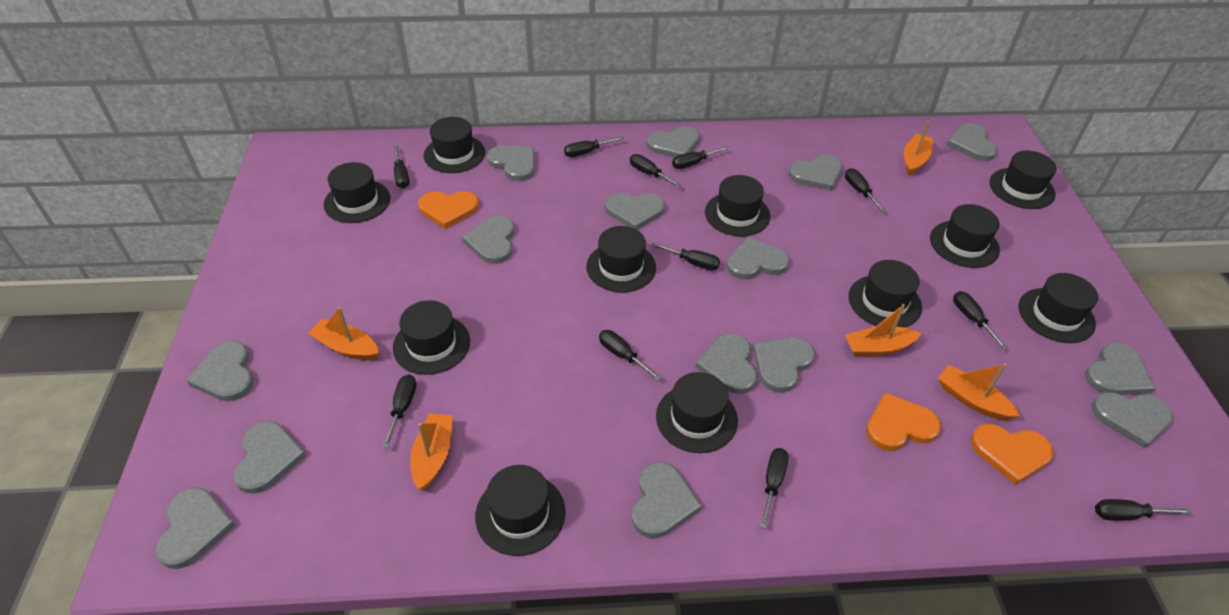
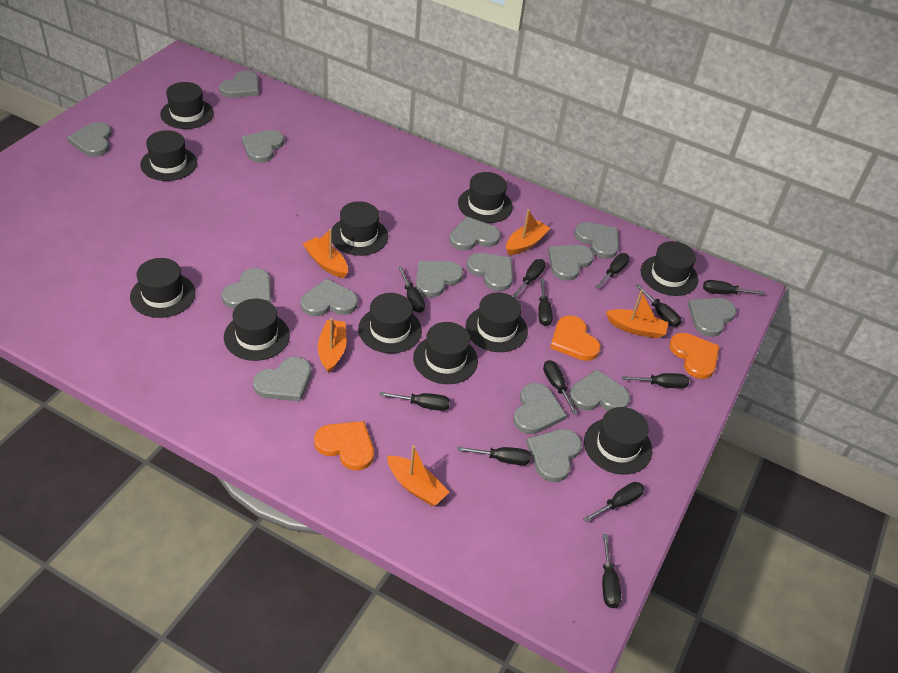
black screwdriver: [382,375,417,448] [394,146,409,188] [564,136,624,157] [599,330,661,380] [630,154,682,188] [651,242,720,270] [672,146,730,169] [760,448,789,529] [845,168,886,212] [953,291,1008,350] [1095,499,1192,521] = 11 -> [380,392,450,411] [398,267,425,313] [457,447,531,465] [512,259,546,298] [538,279,553,326] [543,360,578,415] [583,482,644,522] [595,253,630,289] [602,534,621,608] [622,373,689,389] [636,284,681,327] [703,280,765,295] = 12

